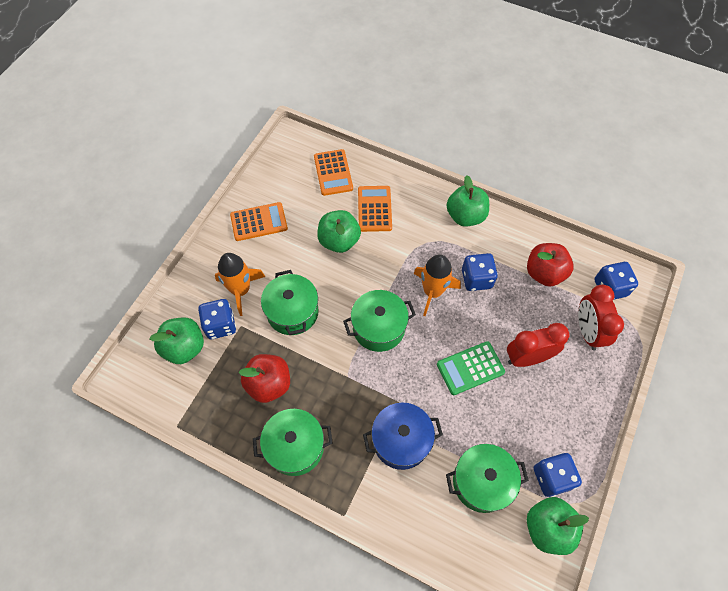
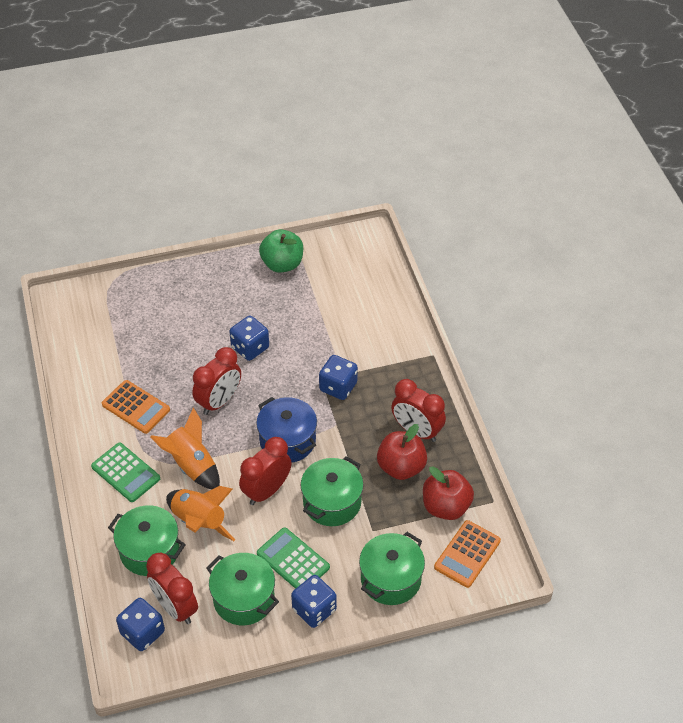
green apple: [149,318,204,364] [317,210,361,253] [447,175,489,227] [527,497,589,555] = 4 -> [259,229,303,273] = 1
green calculator: [437,341,505,395] = 1 -> [91,443,160,502] [257,527,330,589] = 2
orange calculator: [230,202,288,241] [314,149,353,196] [358,186,392,232] = 3 -> [102,380,170,434] [434,520,501,588] = 2
red clock: [507,323,569,367] [578,285,624,350] = 2 -> [146,553,198,624] [192,347,241,415] [239,437,291,505] [391,379,446,442] = 4

